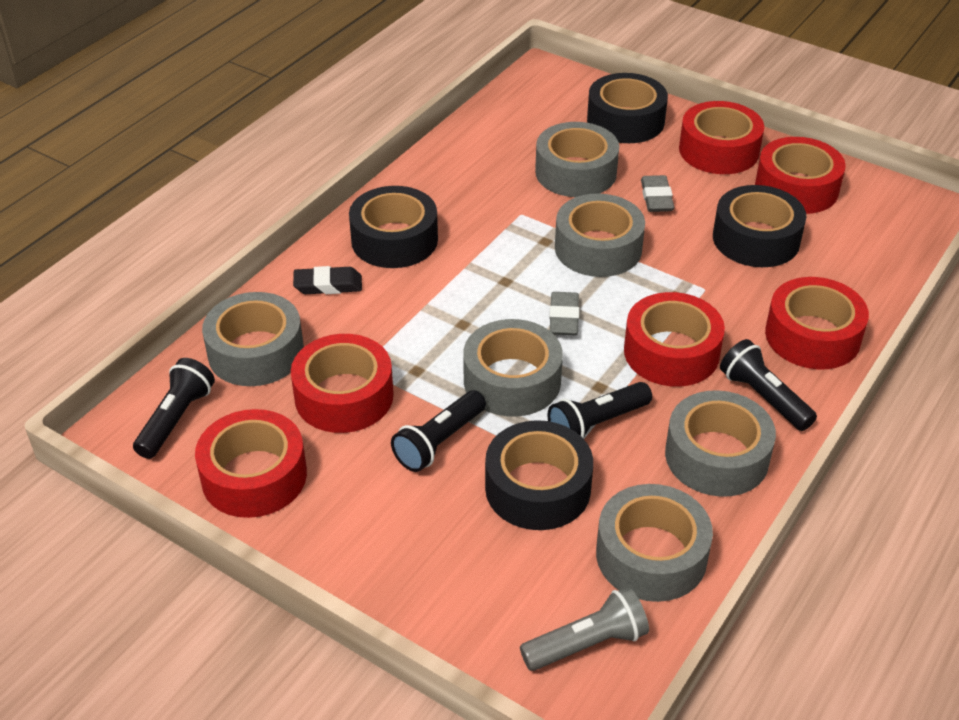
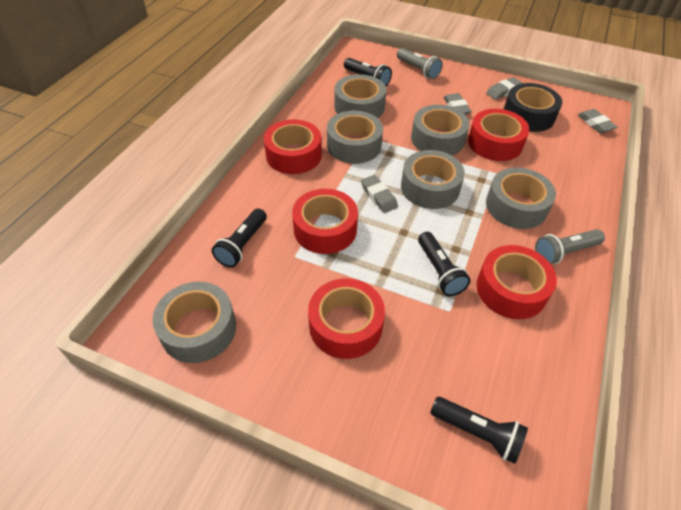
black eraser: [293,266,362,294] = 1 -> none = 0
black tape: [349,186,438,268] [485,420,593,530] [587,73,668,143] [713,185,806,267] = 4 -> [504,83,562,132] = 1
grey eraser: [549,292,579,335] [641,175,674,212] = 2 -> [361,175,398,213] [443,93,472,115] [486,77,522,100] [578,109,617,133] = 4
grey flashlight: [520,587,649,671] = 1 -> [397,48,443,79] [535,229,605,264] = 2
red tape: [195,409,307,518] [291,334,394,433] [624,292,725,387] [679,101,764,174] [755,137,846,214] [765,277,869,369] = 6 -> [264,120,322,174] [292,189,358,254] [308,278,385,359] [468,109,529,161] [477,245,557,319] = 5

